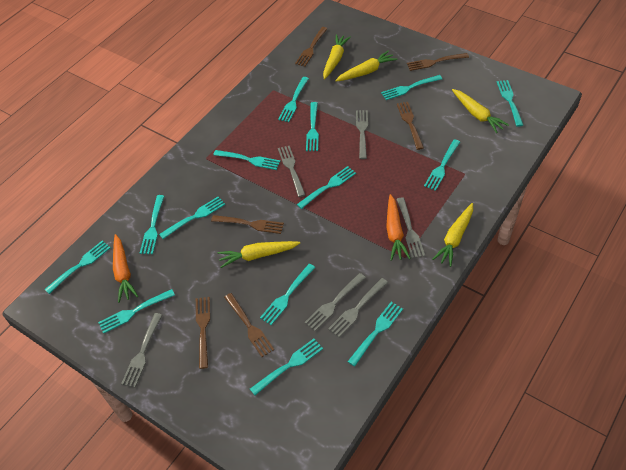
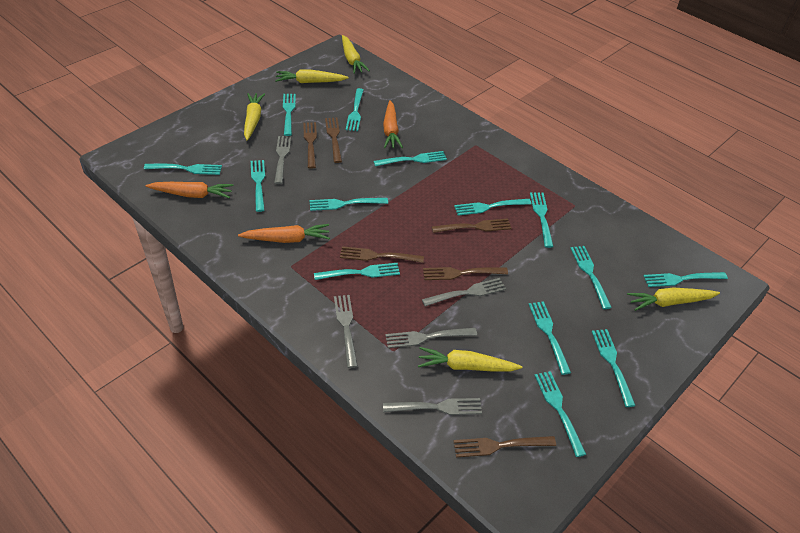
grey fork: [121,313,162,387] [278,146,305,197] [304,273,366,331] [328,278,388,337] [356,110,368,159] [396,197,425,258] = 6 -> [274,136,291,184] [334,295,358,368] [383,398,482,415] [385,328,477,348] [422,278,506,306] = 5
orange carrot: [113,234,138,303] [386,194,411,261] = 2 -> [146,182,233,198] [238,224,330,243] [383,100,403,148] = 3

